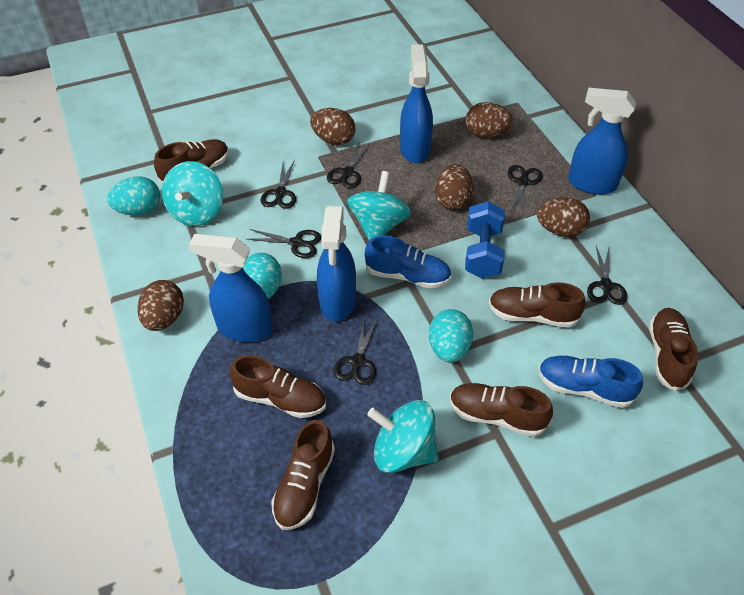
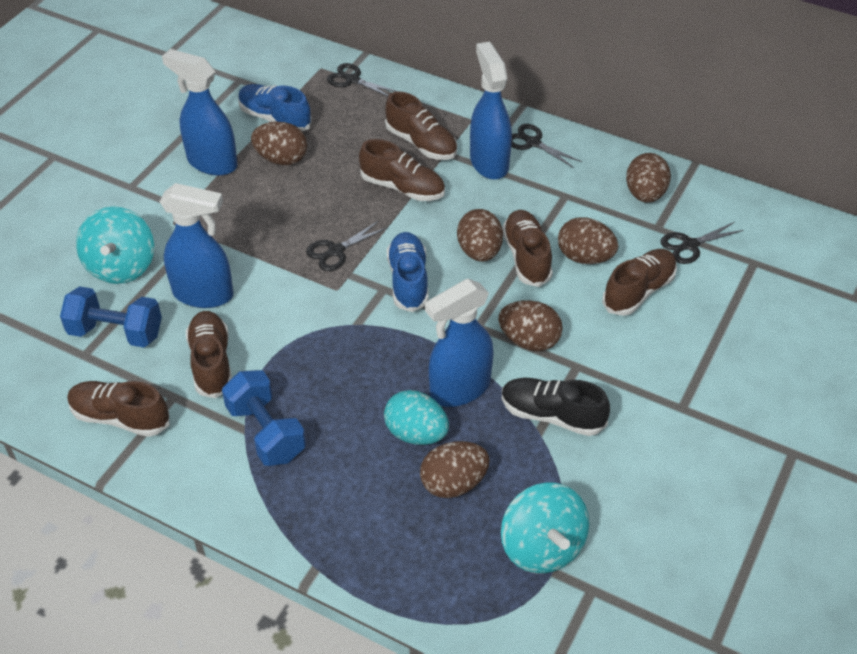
black scissors: [247,229,322,258] [260,160,296,209] [327,144,370,188] [334,315,378,385] [508,165,542,215] [587,246,627,305] = 6 -> [306,221,388,271] [327,63,398,96] [511,124,582,168] [661,222,743,264] = 4
black shoe: none = 0 -> [502,378,610,436] = 1
blue dumbbell: [465,201,505,279] = 1 -> [60,286,162,348] [222,370,306,466] = 2
brown egg: [137,280,184,331] [310,108,355,145] [435,164,473,210] [466,102,513,138] [537,197,590,237] = 5 -> [251,122,307,165] [420,441,490,498] [457,209,503,261] [498,300,563,351] [558,217,618,264] [626,153,671,203] = 6
turquoise egg: [107,176,160,215] [243,253,282,299] [429,309,473,363] = 3 -> [384,390,449,445] = 1
turquoise spinning top: [162,161,223,226] [347,171,411,240] [367,400,439,473] = 3 -> [76,206,154,284] [501,482,589,574] = 2

